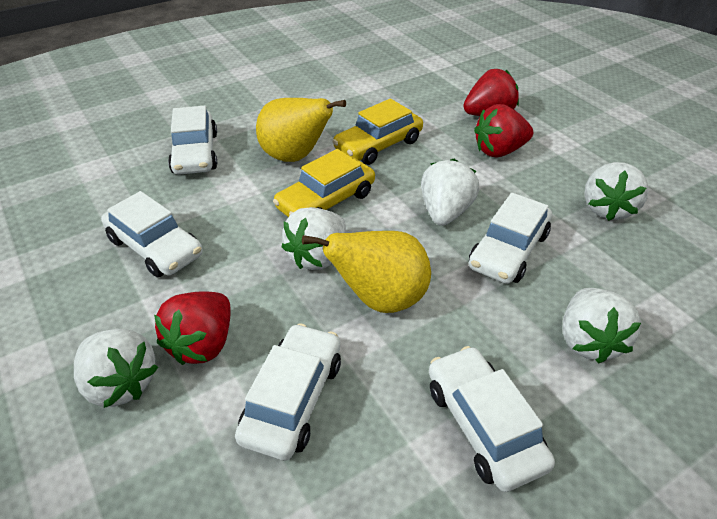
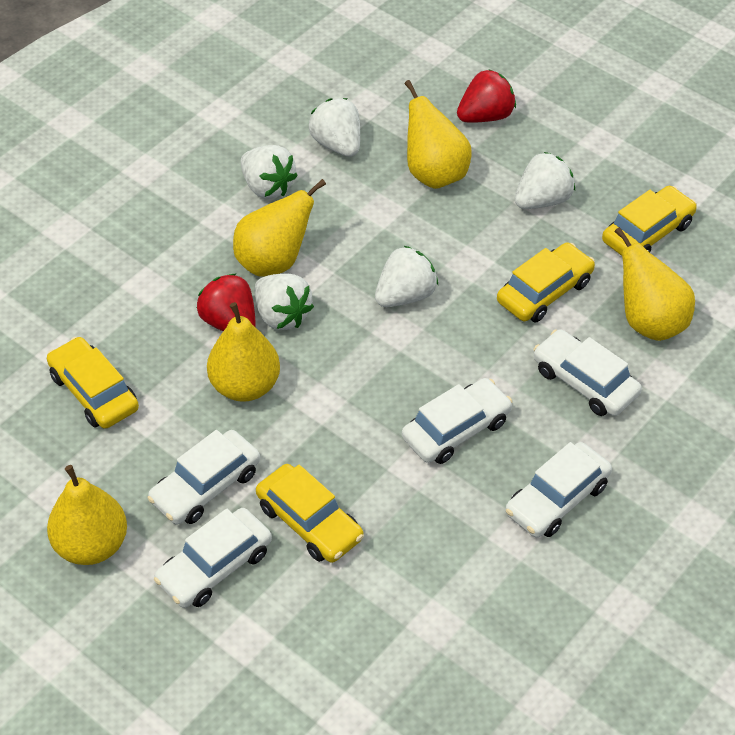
red strawberry: [154,291,231,365] [463,69,519,116] [474,104,533,157] = 3 -> [197,273,256,331] [457,69,516,123] = 2
yellow car: [273,149,375,217] [333,99,423,165] = 2 -> [47,337,139,429] [256,464,364,563] [497,243,595,322] [602,186,697,256] = 4
yellow pear: [256,98,346,162] [302,231,431,313] = 2 -> [47,465,127,565] [207,302,280,402] [233,179,326,277] [404,80,472,189] [614,227,695,341] = 5

